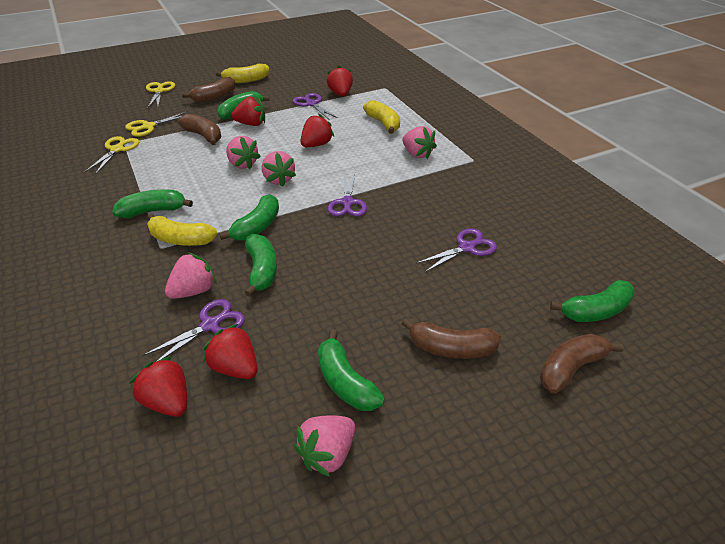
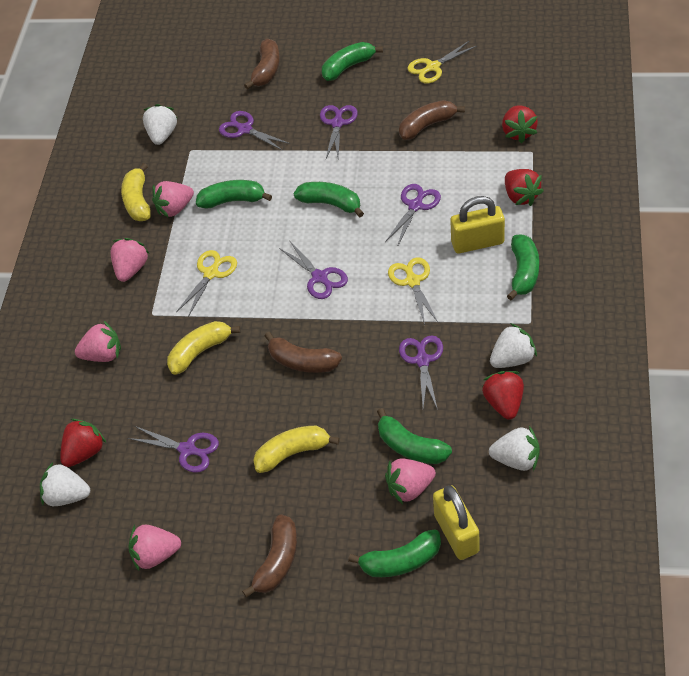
purple scissors: [142,299,245,362] [293,93,338,120] [328,173,367,216] [416,228,497,273] = 4 -> [128,426,219,473] [219,111,290,151] [279,240,348,299] [320,105,358,159] [385,184,441,247] [399,335,443,410] = 6
red strawberry: [129,356,187,417] [203,324,258,379] [231,96,265,126] [300,114,334,147] [327,65,353,96] = 5 -> [60,419,106,467] [482,371,524,420] [502,105,538,143] [505,169,543,206] = 4
white strawberry: none = 0 -> [40,462,90,506] [143,104,177,145] [489,426,540,471] [490,323,537,368] = 4
yellow padlock: none = 0 -> [433,485,479,560] [450,196,505,253] = 2

